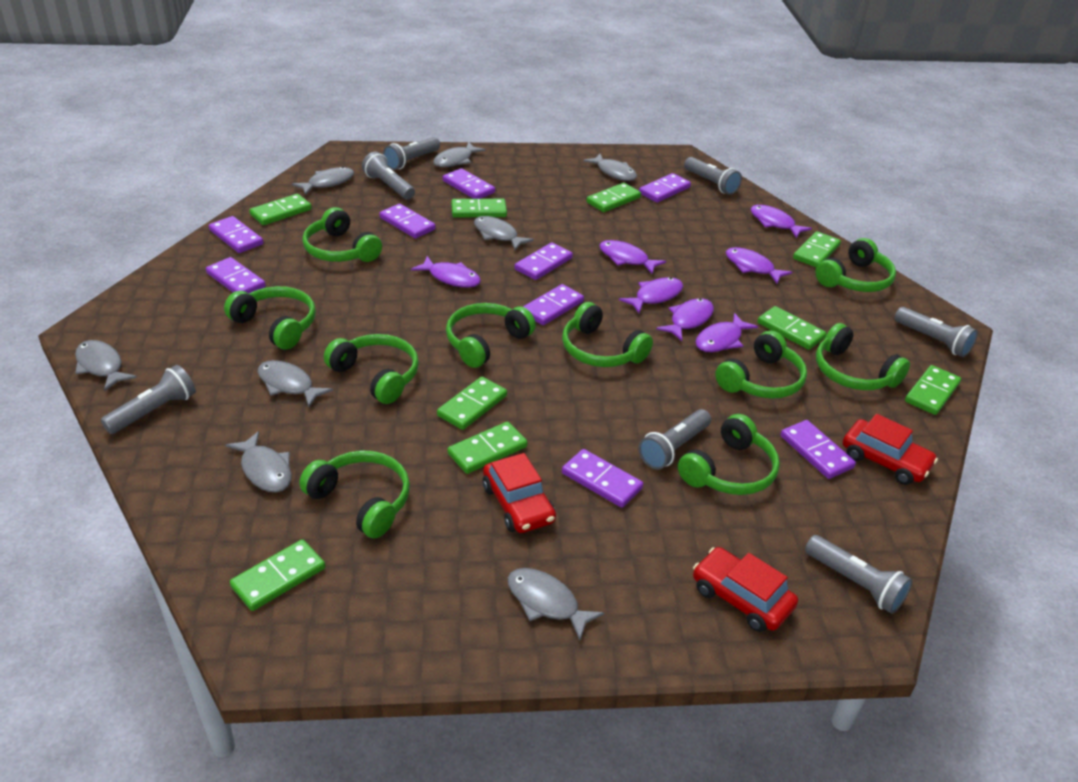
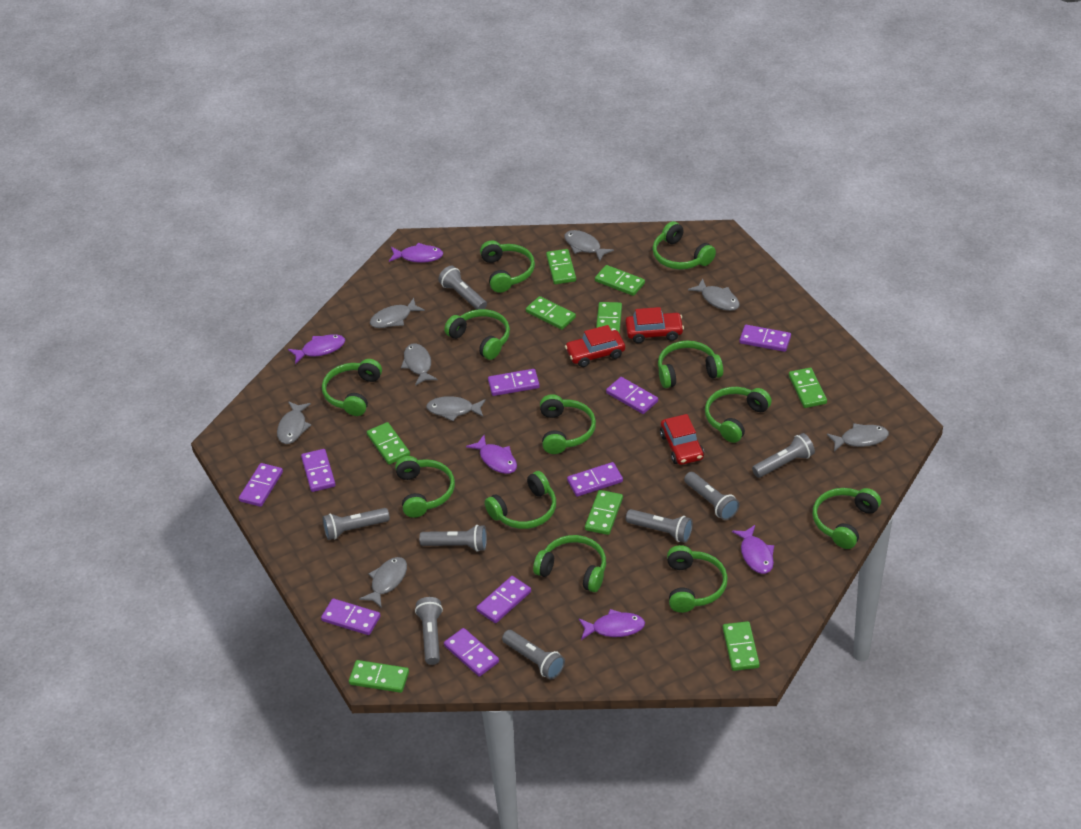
green headphones: [224,286,316,349] [299,451,410,538] [302,207,382,262] [324,334,419,404] [446,303,536,368] [562,302,653,367] [678,414,780,495] [715,331,807,399] [815,238,896,292] [816,323,910,390] = 10 -> [322,359,382,416] [395,456,455,518] [444,309,510,360] [480,241,535,293] [485,471,556,529] [533,535,606,592] [540,394,596,454] [653,221,716,269] [658,341,723,388] [667,545,728,613] [705,387,772,443] [812,488,881,549] = 12
grey flashlight: [101,365,196,434] [362,152,415,200] [383,137,440,170] [638,409,711,470] [684,157,742,195] [805,535,912,614] [894,307,978,357] = 7 -> [323,508,390,540] [415,597,443,665] [419,525,487,552] [438,266,487,310] [502,630,565,680] [626,509,693,543] [684,472,739,520] [752,433,815,478] = 8
purple fish: [411,256,481,287] [599,240,666,274] [619,277,683,313] [656,298,714,341] [696,313,758,352] [726,247,792,284] [750,205,812,238] = 7 -> [288,334,345,364] [389,243,443,263] [466,435,517,474] [579,609,645,640] [732,525,774,574] = 5

